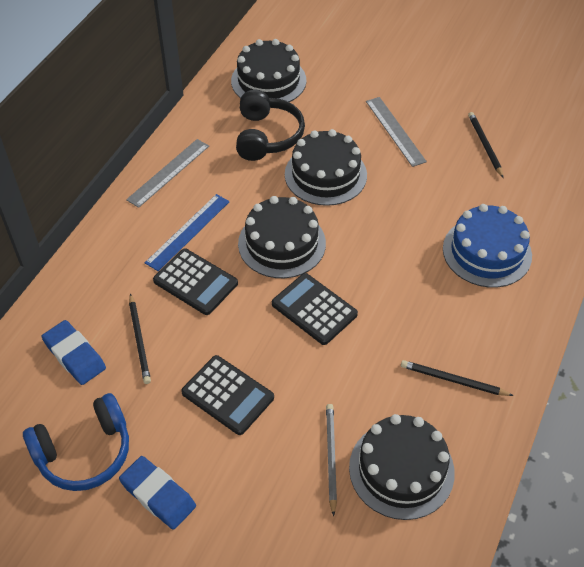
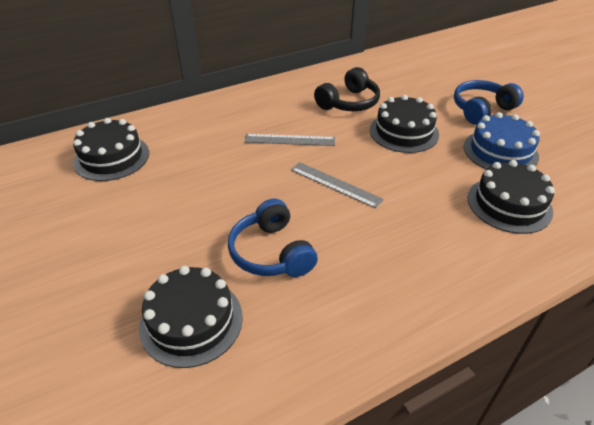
black calculator: [153,248,238,315] [181,355,274,435] [272,273,358,345] = 3 -> none = 0
black pencil: [129,293,151,384] [401,360,514,396] [468,112,503,178] = 3 -> none = 0
blue eraser: [42,320,106,385] [119,456,196,530] = 2 -> none = 0
blue headphones: [23,393,129,491] = 1 -> [228,199,318,277] [454,80,524,125] = 2
blue ruler: [145,194,230,271] = 1 -> none = 0
grey pencil: [326,404,337,517] = 1 -> none = 0

